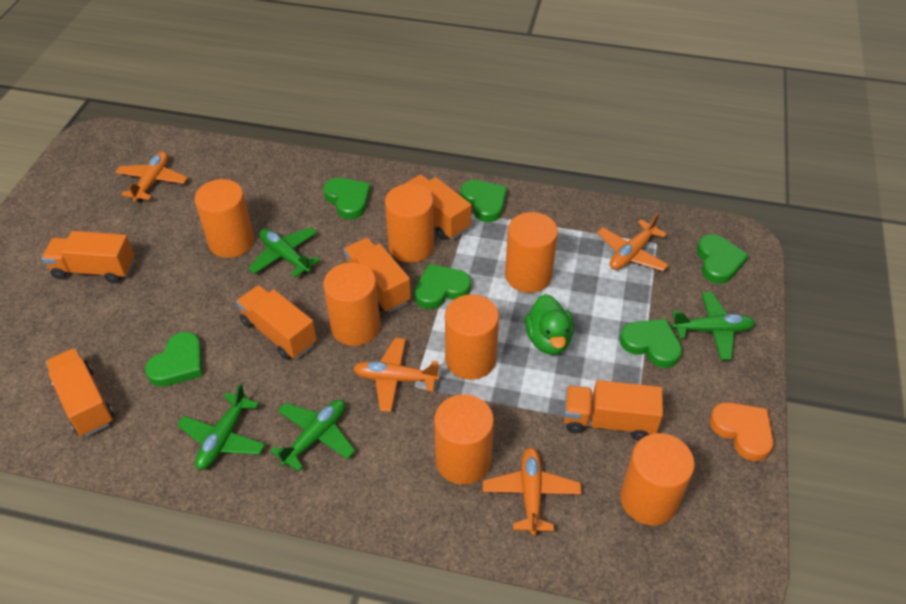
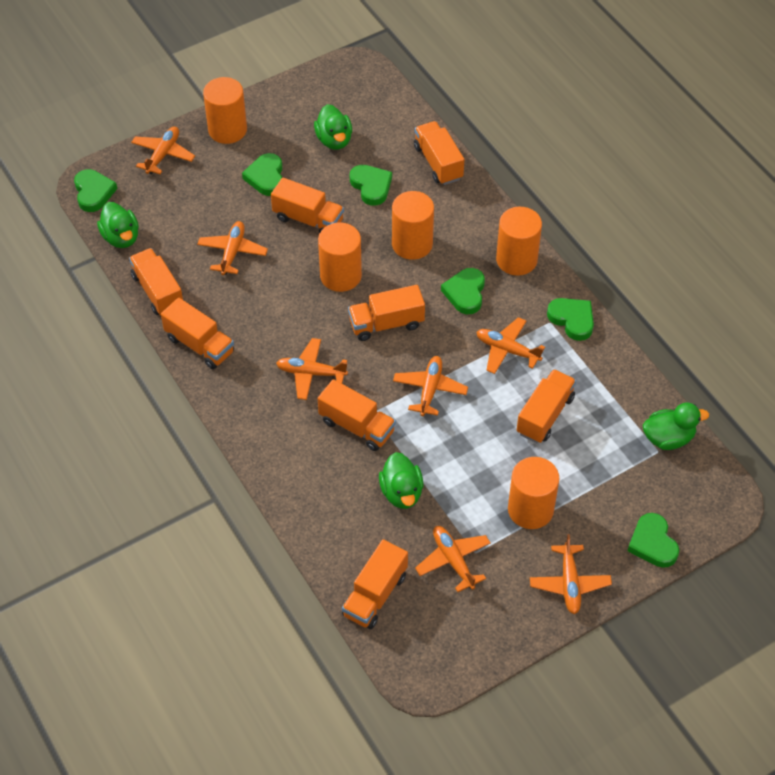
green duck: [525,294,574,355] = 1 -> [97,202,139,248] [314,104,352,150] [379,452,423,509] [643,403,709,450] = 4
green plane: [177,384,266,470] [248,227,320,277] [270,399,355,472] [672,292,755,360] = 4 -> none = 0
orange cylinder: [194,179,254,258] [323,262,381,346] [385,184,434,263] [434,394,494,485] [445,294,499,380] [505,212,558,293] [620,433,695,526] = 7 -> [203,77,247,144] [318,223,362,292] [392,191,434,260] [496,207,542,276] [508,457,559,529] = 5
orange heart: [709,402,774,461] = 1 -> none = 0
orange plane: [115,151,188,202] [353,338,440,412] [483,447,582,536] [597,213,669,271] = 4 -> [131,127,195,174] [197,221,268,275] [276,338,348,400] [393,356,468,416] [415,526,491,592] [477,317,545,374] [530,534,612,614] = 7
orange truck: [42,231,135,284] [45,348,114,436] [236,285,317,360] [344,238,411,313] [404,175,472,240] [564,380,663,440] = 6 -> [129,248,183,316] [161,298,234,369] [271,177,344,233] [318,379,396,451] [342,539,408,629] [348,285,425,341] [414,121,464,185] [517,369,576,443] = 8

